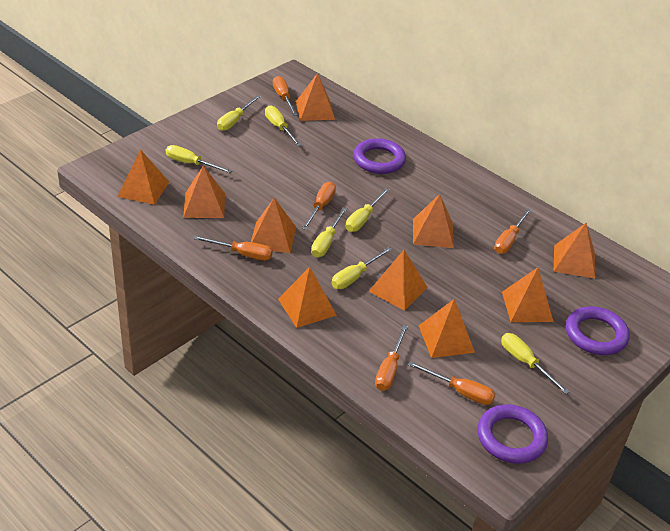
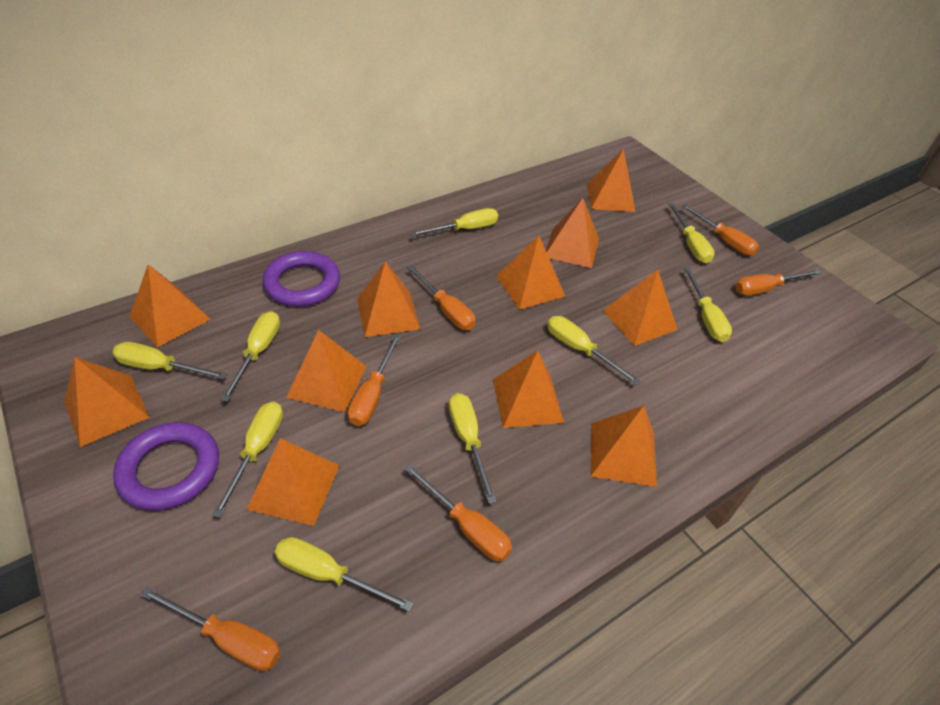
orange pyramid: [117,149,169,205] [183,166,225,218] [251,198,296,253] [278,267,337,328] [296,73,335,121] [368,250,427,311] [413,194,454,248] [419,299,475,358] [502,267,554,322] [554,223,595,278] = 10 -> [64,357,150,447] [129,265,211,348] [246,438,340,526] [286,330,367,412] [357,262,420,337] [493,350,564,428] [496,235,565,310] [546,198,599,268] [587,149,636,212] [590,406,657,487] [602,270,678,346] = 11
purple ring: [353,138,406,174] [478,404,548,464] [566,306,630,355] = 3 -> [113,422,219,510] [262,251,340,307] = 2
yellow screwdriver: [166,145,232,173] [217,95,260,131] [265,106,301,146] [311,207,347,257] [331,247,392,289] [346,188,389,232] [501,333,569,394] = 7 -> [112,342,227,379] [212,402,283,518] [221,311,280,402] [275,537,414,612] [410,208,498,237] [449,393,496,504] [547,316,641,385] [668,203,715,263] [684,267,732,342] = 9

